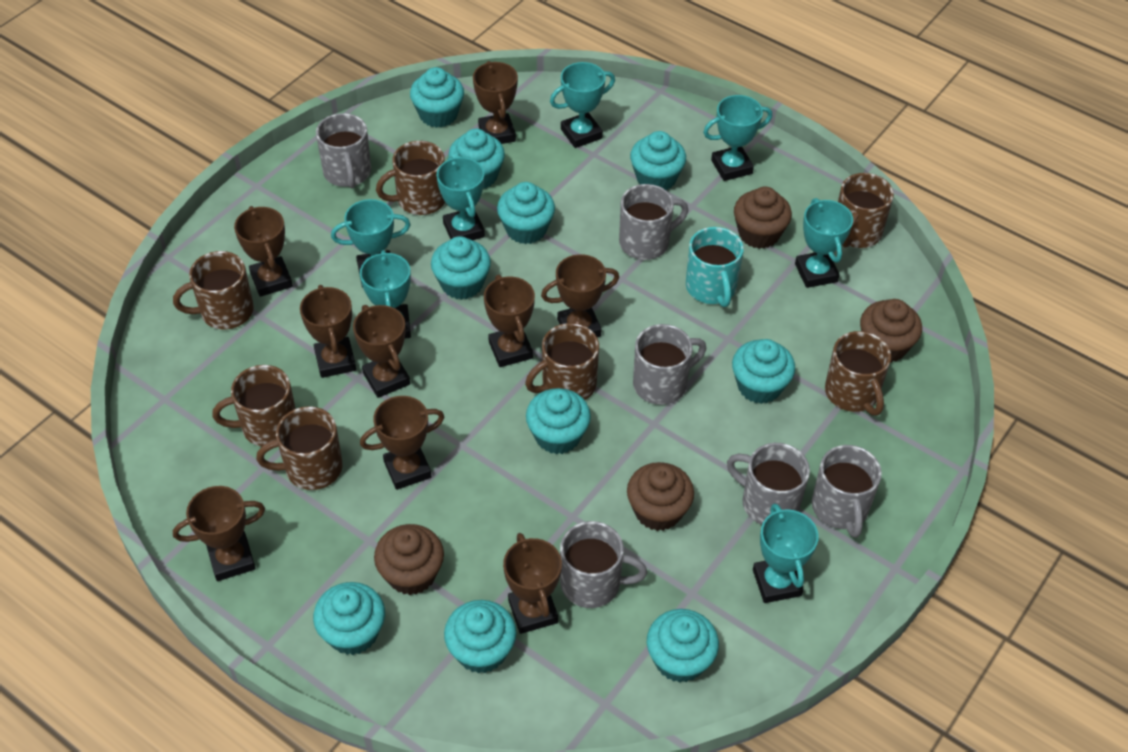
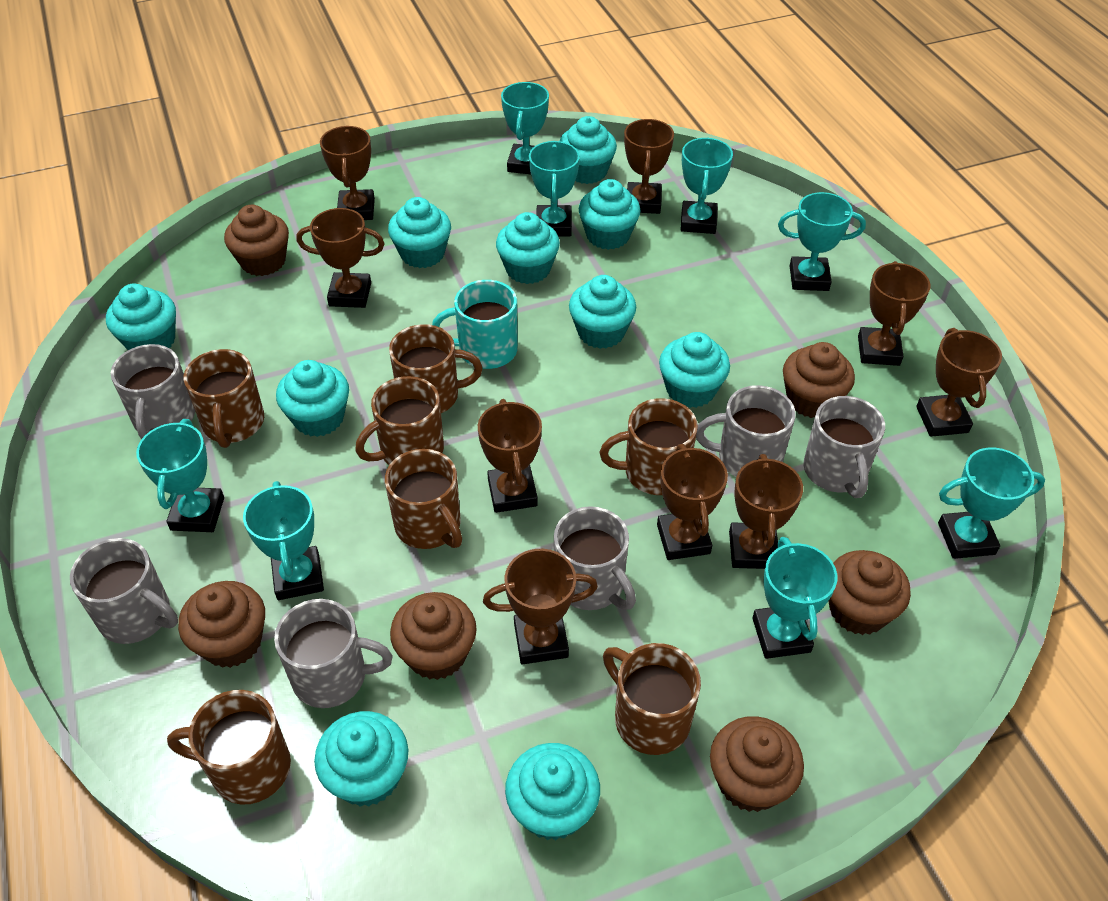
brown cupcake: [374,524,444,595] [627,462,694,531] [734,187,792,249] [860,299,922,363] = 4 -> [178,581,265,668] [224,205,289,276] [390,592,477,680] [710,716,804,812] [783,342,855,418] [828,550,911,635] = 6
turquoise trophy: [331,199,411,287] [360,250,411,338] [437,157,485,240] [550,62,615,148] [703,95,772,181] [753,504,819,603] [795,198,853,288] = 7 -> [136,419,224,532] [243,481,324,600] [501,82,549,174] [529,141,580,236] [681,138,733,234] [752,537,838,659] [778,192,866,291] [938,448,1045,559] = 8

